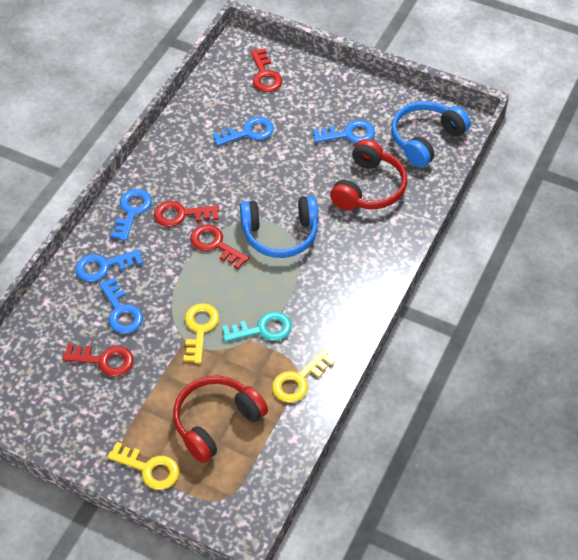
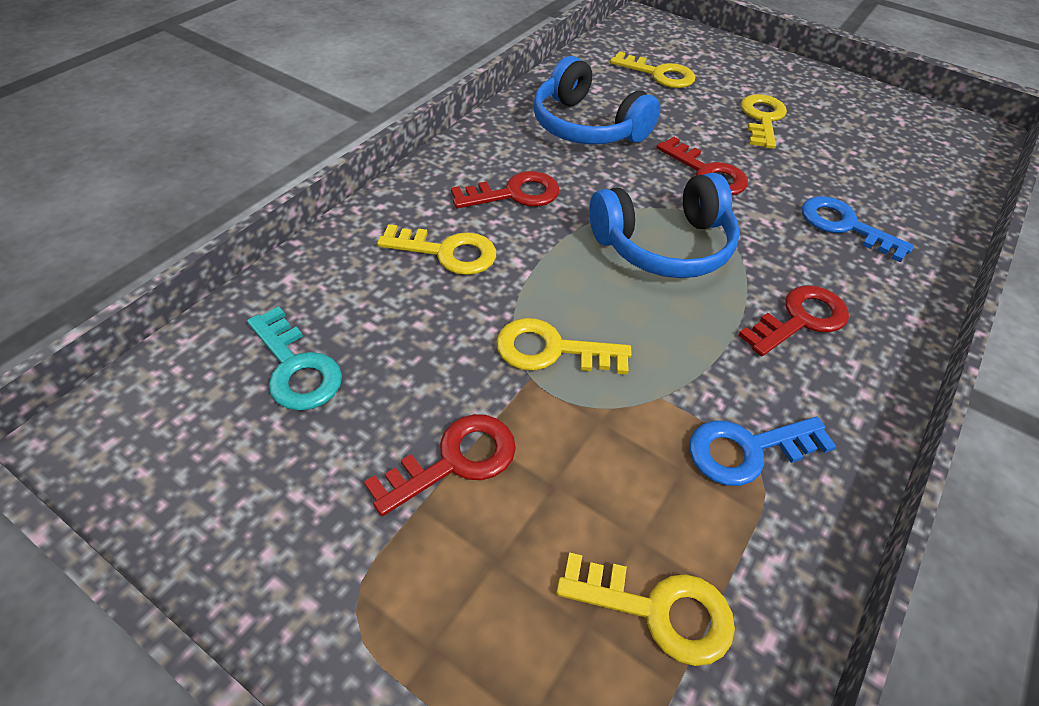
blue key: [75,250,143,282] [99,277,143,334] [111,189,152,241] [213,117,274,146] [313,120,375,143] = 5 -> [689,417,837,486] [801,196,914,262] = 2
red headphones: [173,375,268,463] [330,139,407,210] = 2 -> none = 0
yellow key: [107,442,179,490] [183,303,219,364] [272,350,335,403] = 3 -> [377,224,496,275] [496,318,632,375] [556,552,735,666] [610,51,695,88] [741,94,787,149] = 5

